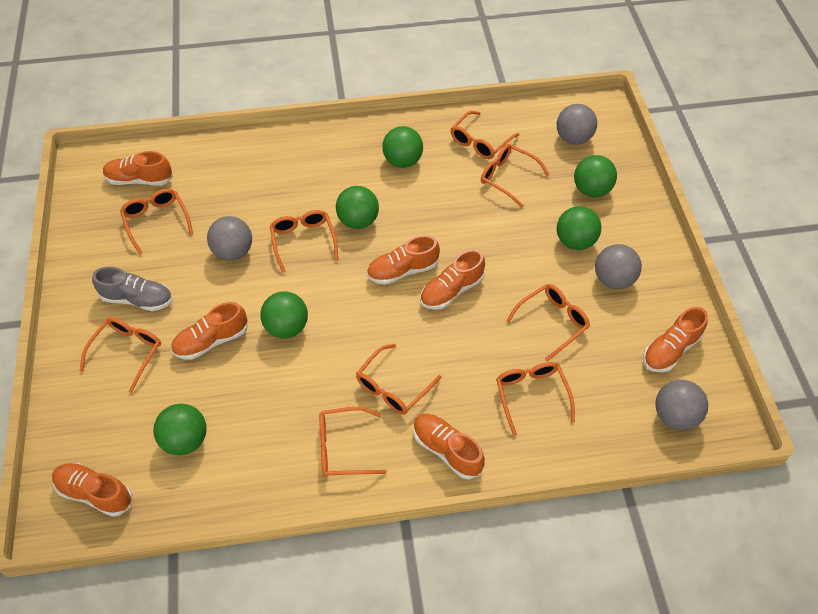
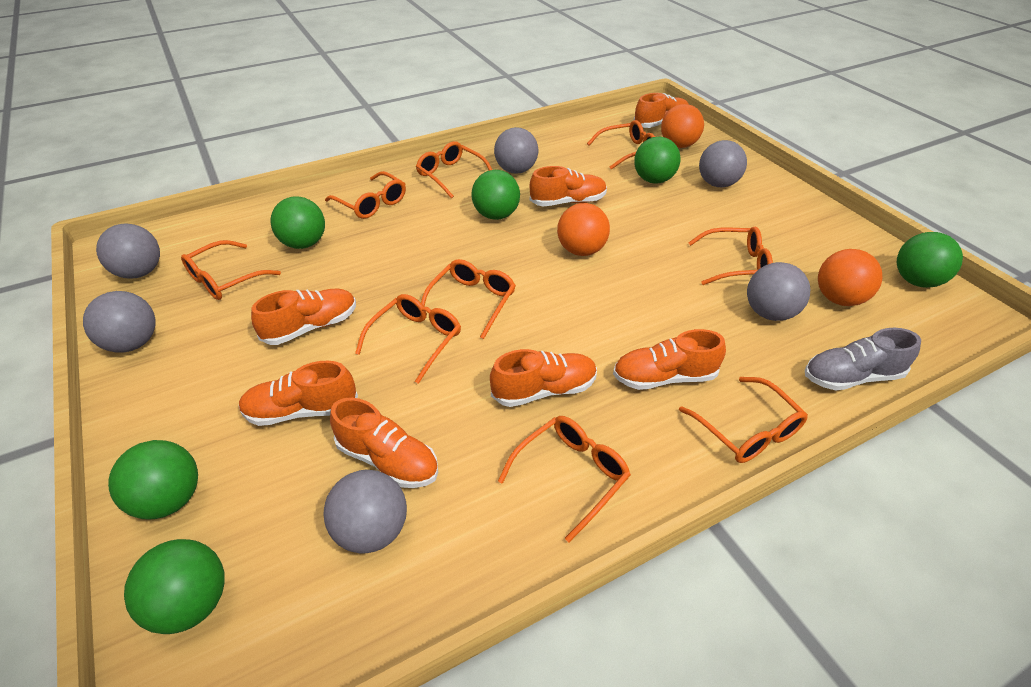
grey ball: [207,216,252,261] [557,104,597,145] [595,244,642,289] [655,380,708,430] = 4 -> [83,291,156,353] [96,224,160,279] [323,470,407,554] [494,127,538,174] [699,140,747,187] [747,262,810,321] = 6
orange ball: none = 0 -> [557,203,610,256] [661,104,704,148] [818,249,882,306] = 3

